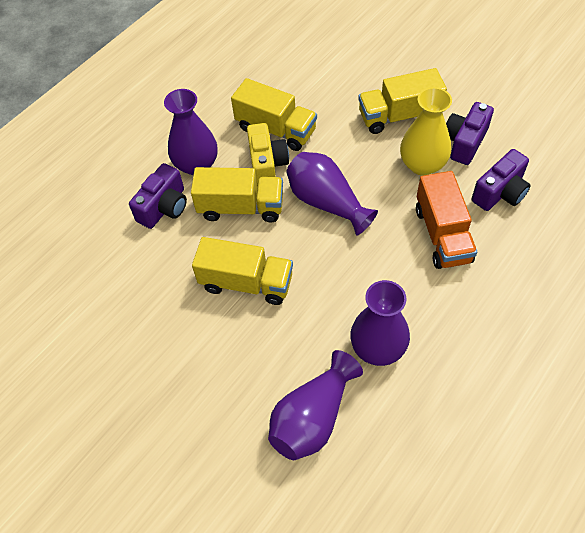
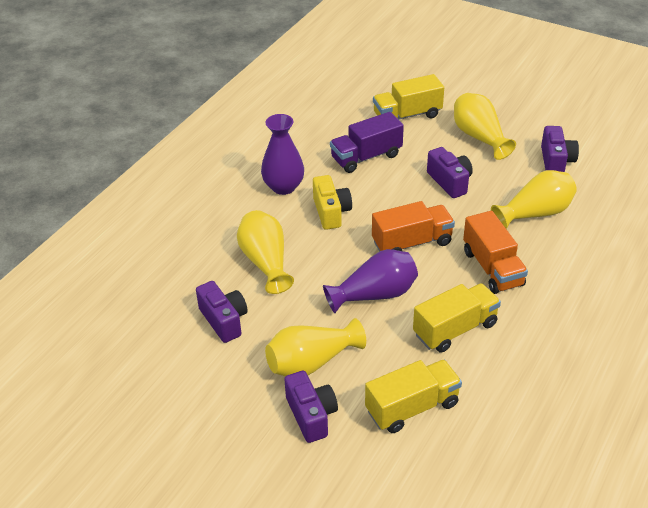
orange truck: [416,171,477,269] = 1 -> [372,201,455,252] [463,211,528,294] = 2
purple camera: [129,163,187,229] [446,102,494,165] [472,149,531,211] = 3 -> [196,281,248,343] [284,371,338,443] [427,147,473,198] [541,126,579,172] = 4
purple truck: none = 0 -> [330,112,404,173] = 1
purple vase: [164,89,217,175] [268,350,363,460] [287,152,378,236] [350,280,410,366] = 4 -> [261,114,304,195] [323,249,418,313] = 2
yellow truck: [191,167,283,223] [192,237,293,305] [231,78,317,151] [358,68,447,134] = 4 -> [365,360,462,433] [373,74,444,120] [413,283,501,353] = 3
yellow vase: [400,87,452,176] = 1 -> [237,210,294,294] [265,318,366,376] [454,93,516,160] [491,170,577,229] = 4

